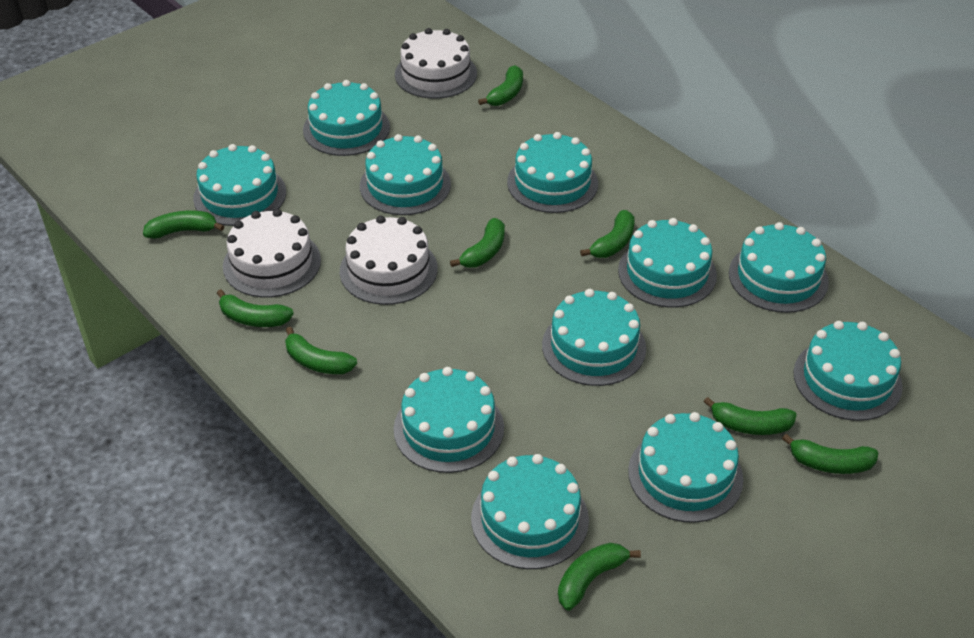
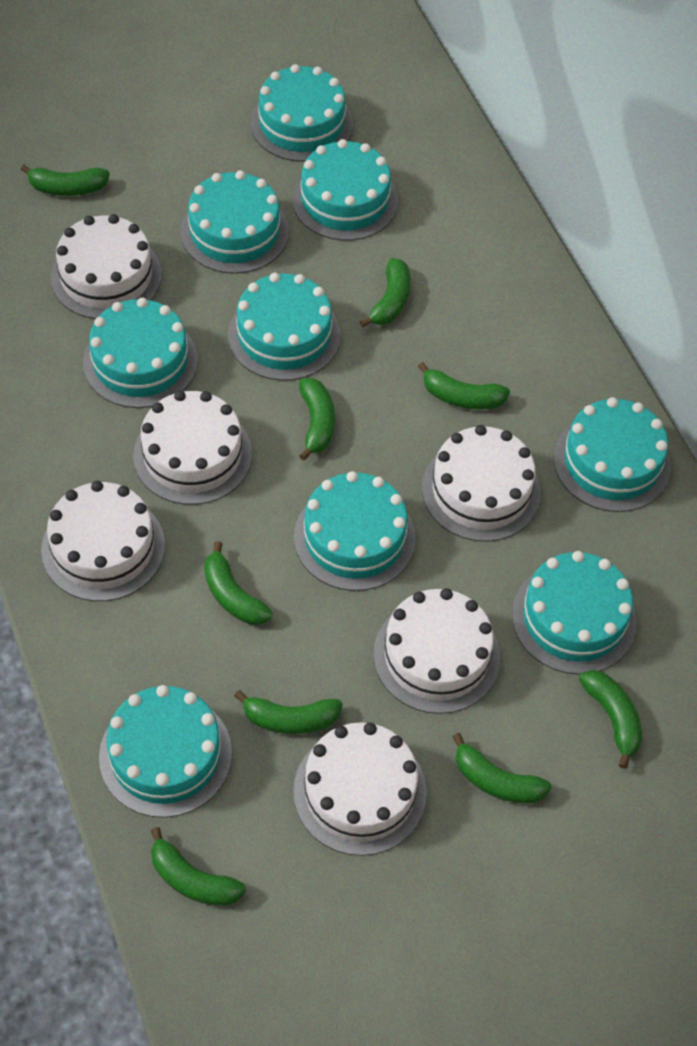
turquoise cake: [193,144,286,226] [303,80,390,156] [360,134,451,215] [394,367,504,473] [471,454,589,569] [507,132,598,213] [542,289,646,386] [618,218,717,308] [628,412,743,523] [729,222,829,313] [793,321,903,421] = 11 -> [83,298,198,408] [99,685,232,818] [181,170,289,274] [228,273,341,381] [250,64,353,162] [292,139,398,241] [294,471,415,591] [512,551,636,674] [553,397,671,512] = 9
white cake: [223,209,321,297] [340,216,438,305] [395,28,477,99] = 3 -> [41,481,165,601] [51,214,162,319] [133,391,252,505] [293,722,427,856] [373,588,500,714] [422,425,541,542] = 6

